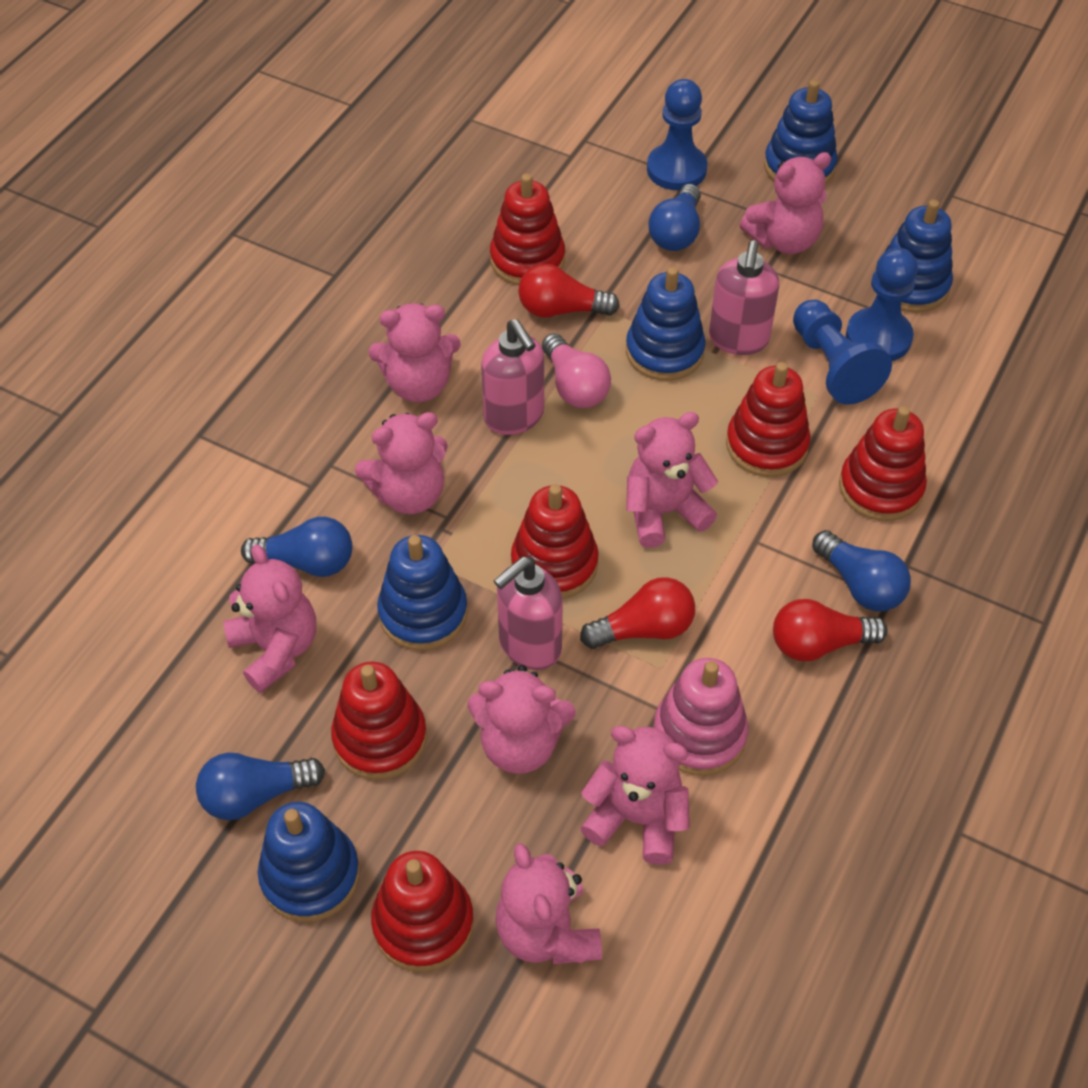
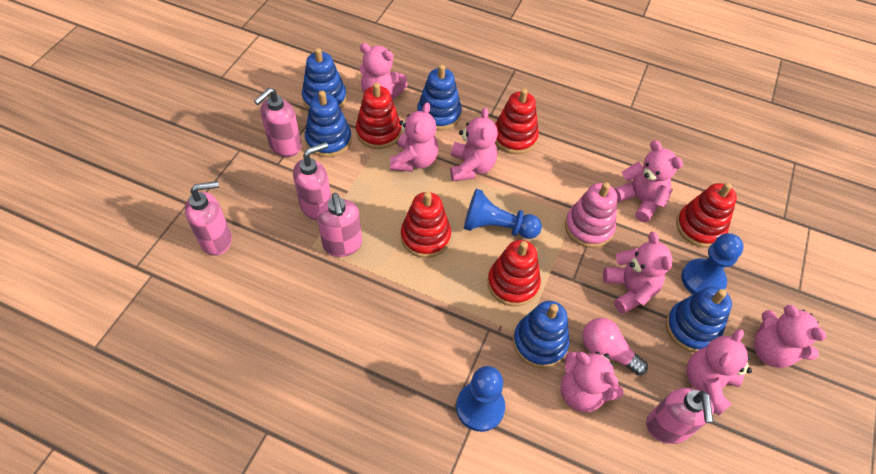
blue light bulb: [196,753,325,820] [241,517,353,577] [648,184,701,251] [812,530,911,612] = 4 -> none = 0
pink soap dispenser: [481,319,544,435] [494,557,563,670] [709,241,779,355] = 3 -> [185,181,232,256] [254,88,302,157] [293,142,331,220] [317,193,362,257] [646,388,714,444] = 5
red light bulb: [518,263,620,318] [580,577,695,649] [773,599,888,661] = 3 -> none = 0
red stacking toy: [331,661,427,780] [371,851,474,972] [490,174,565,285] [511,484,599,599] [726,362,811,477] [839,406,927,521] = 6 -> [356,83,401,149] [401,192,451,258] [487,240,541,306] [495,88,539,154] [676,183,737,248] = 5

